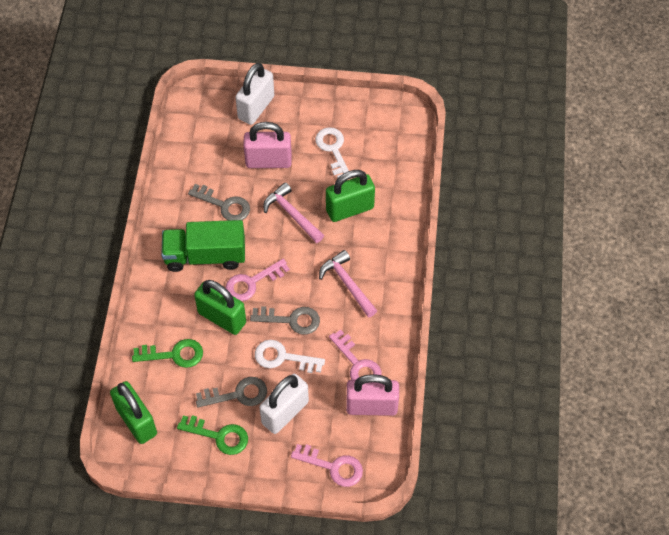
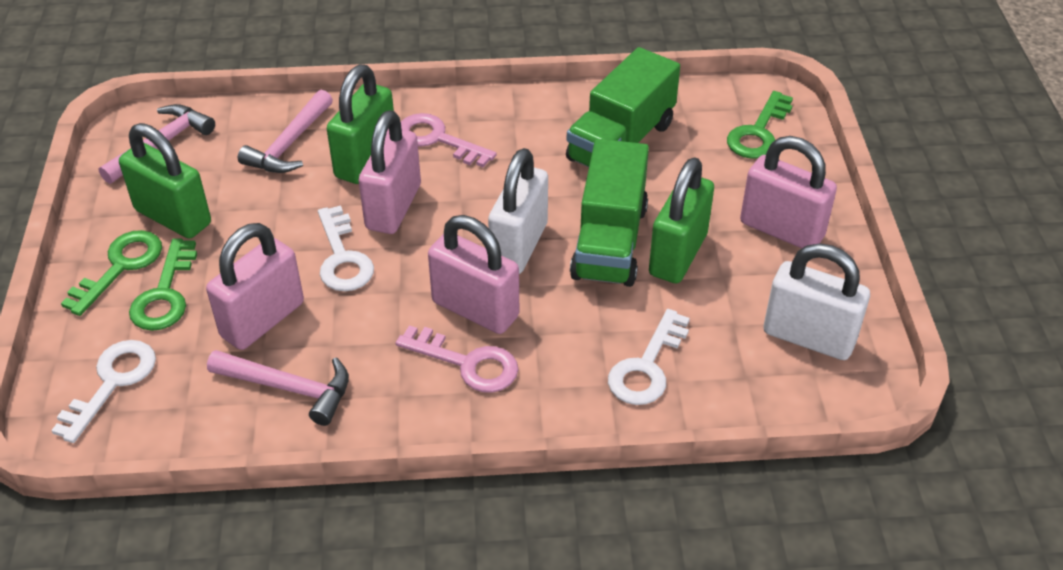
green key: [132,339,203,368] [177,415,248,455] = 2 -> [61,230,162,316] [129,238,197,331] [727,91,793,159] = 3
green truck: [162,220,245,272] = 1 -> [566,47,680,167] [570,139,649,287] = 2
grey key: [188,184,250,221] [196,377,267,407] [250,306,320,335] = 3 -> none = 0
pink hammer: [263,182,324,243] [319,250,377,318] = 2 -> [98,104,215,184] [207,350,349,426] [238,90,333,173] = 3
pink key: [226,259,290,301] [291,444,363,487] [329,330,382,380] = 3 -> [396,325,518,393] [401,113,497,167] = 2
pink padlock: [243,122,292,168] [346,374,399,416] = 2 -> [206,223,304,350] [358,110,421,234] [428,215,519,334] [740,136,837,248] = 4
white key: [255,340,325,373] [315,127,349,178] = 2 -> [51,340,156,443] [318,206,374,291] [608,309,690,405] = 3

